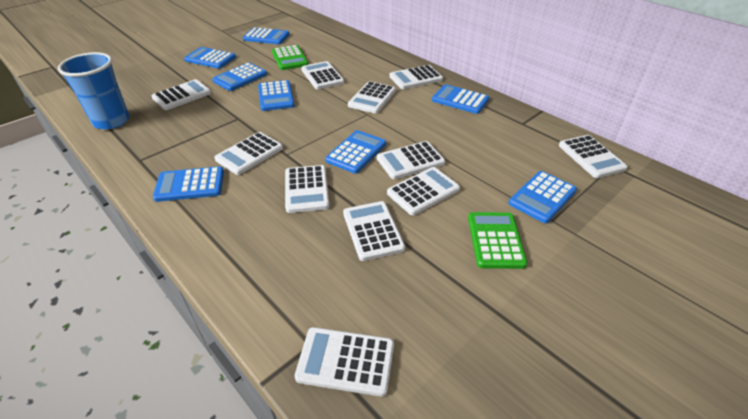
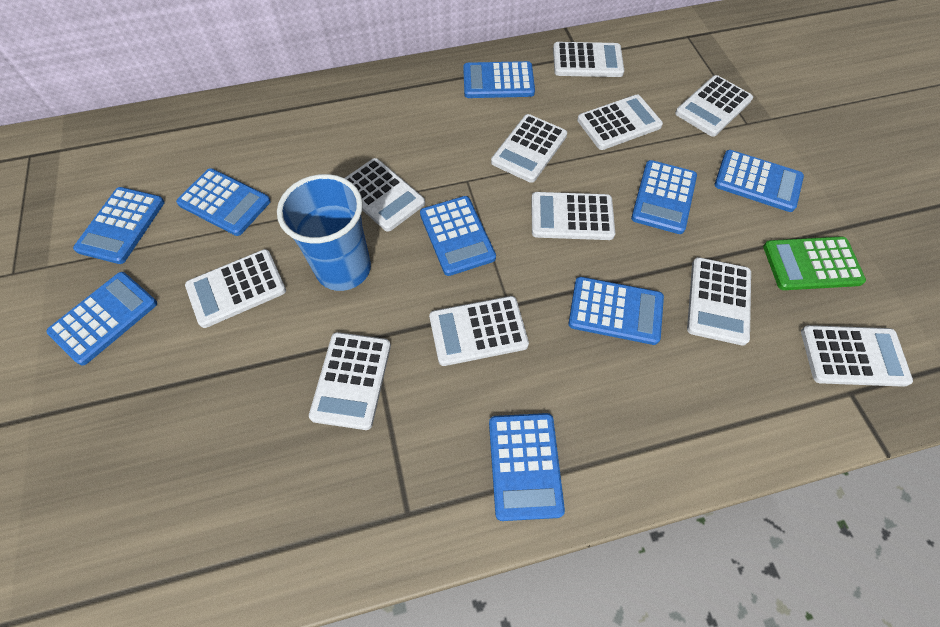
blue calculator: [153,166,224,202] [184,47,236,69] [212,63,267,91] [243,27,290,44] [258,80,294,111] [325,130,386,174] [432,84,489,114] [508,171,577,223] = 8 -> [46,272,157,365] [73,187,165,264] [176,168,271,236] [420,196,496,276] [463,61,535,98] [489,413,565,521] [568,277,664,345] [631,160,697,234] [714,150,804,212] = 9
green calculator: [272,45,309,70] [468,212,527,269] = 2 -> [763,237,866,290] = 1

